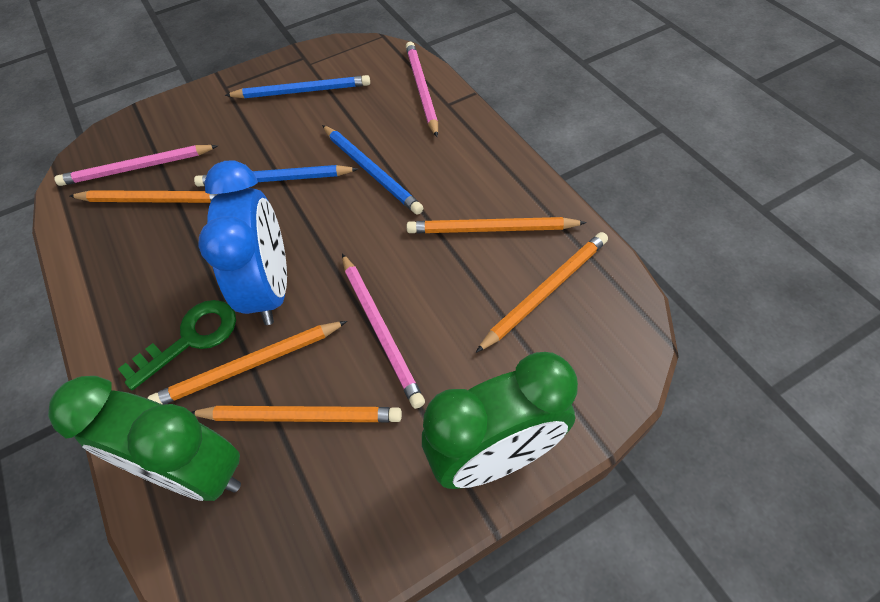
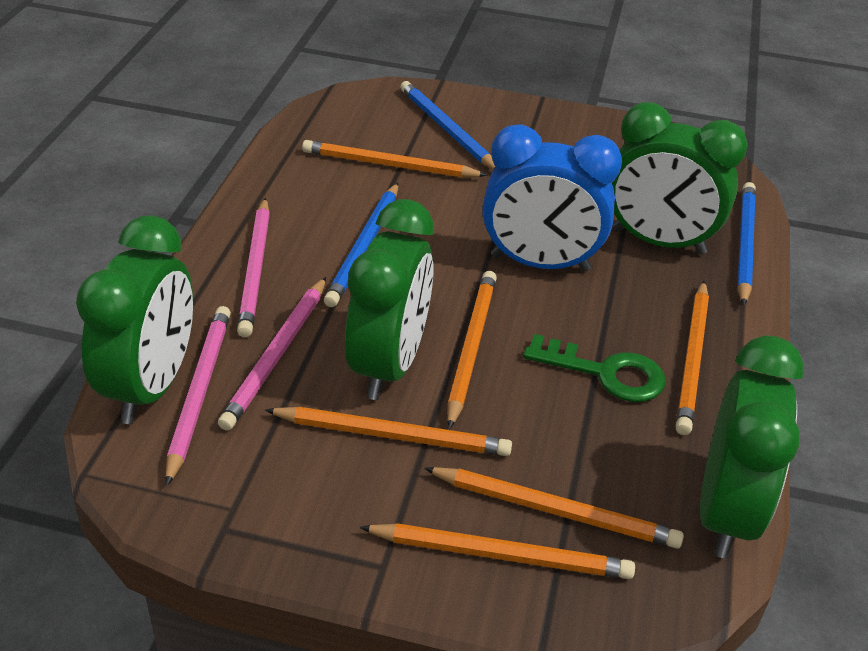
green clock: [48,376,241,501] [422,352,578,489] = 2 -> [76,216,193,424] [345,199,434,400] [612,102,748,255] [700,335,804,558] = 4
orange pencil: [70,190,218,203] [148,321,347,405] [191,406,402,422] [407,217,587,233] [476,232,608,353] = 5 -> [265,407,512,456] [302,140,487,178] [359,523,635,579] [424,467,684,549] [447,271,497,429] [676,281,709,435] = 6

